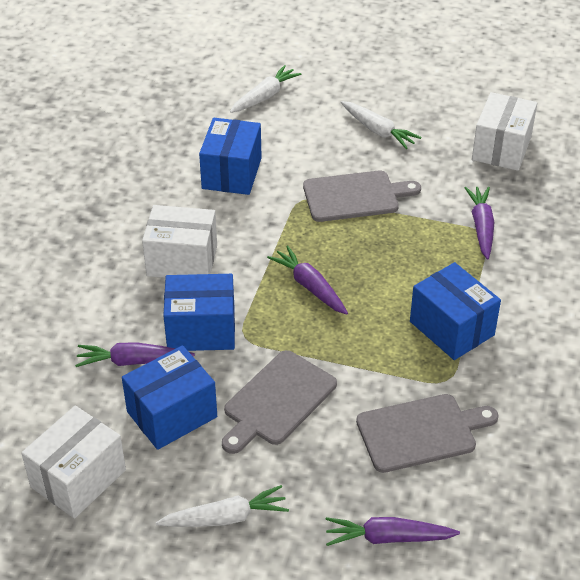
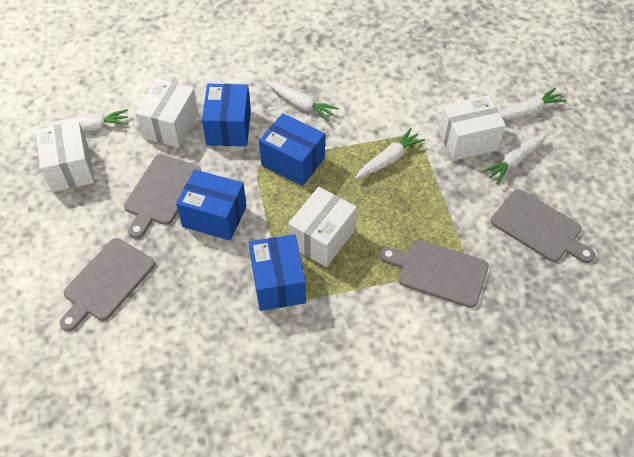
grey cutting board: [222,350,337,454] [303,171,421,222] [356,394,498,473] = 3 -> [60,238,155,331] [124,154,201,239] [380,239,489,308] [491,189,595,263] = 4
purple carrot: [75,342,195,367] [267,245,348,315] [326,517,460,546] [464,187,494,259] = 4 -> none = 0
white box: [21,406,126,518] [142,205,217,278] [472,92,537,171] = 3 -> [36,121,94,192] [135,79,199,148] [288,187,357,267] [438,95,506,161] = 4
white carrot: [156,485,289,527] [230,65,302,113] [341,101,421,149] = 3 -> [43,109,129,131] [266,81,339,121] [355,128,425,179] [482,133,547,185] [499,88,567,120] = 5

